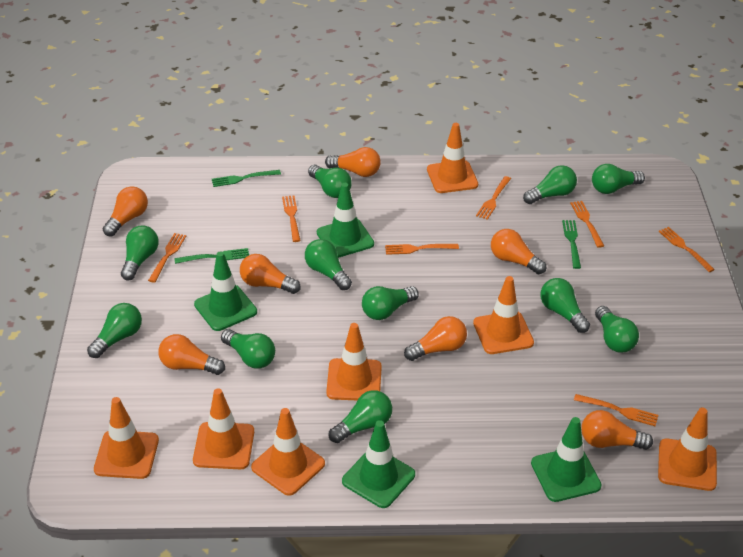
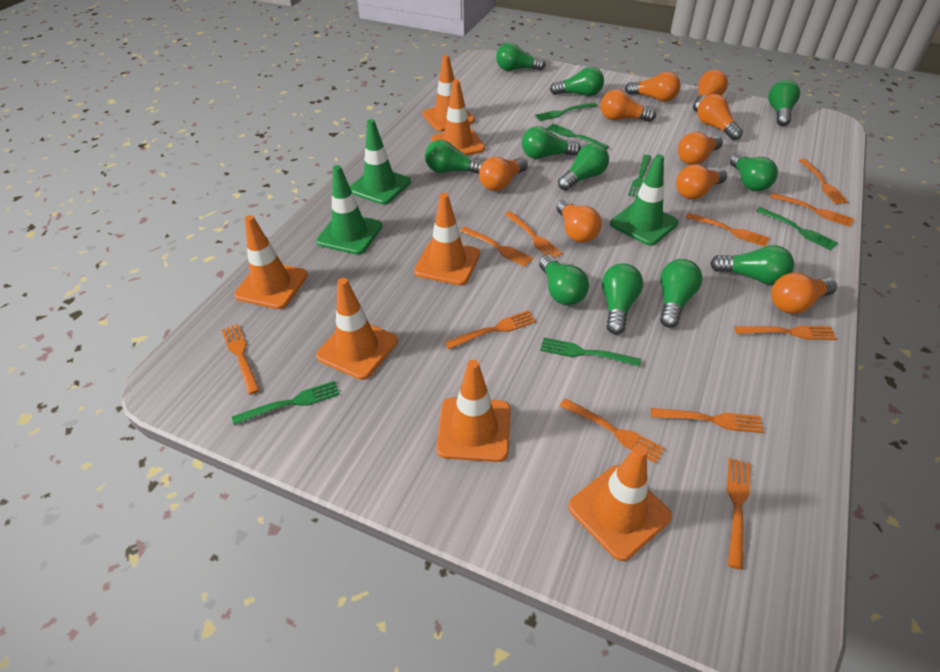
green fork: [174,248,249,264] [212,170,281,187] [562,220,581,269] = 3 -> [232,381,340,425] [535,102,597,121] [540,338,641,367] [546,124,609,149] [628,155,651,197] [756,207,838,250] = 6
green traffic cone: [194,251,257,331] [317,183,374,258] [342,420,415,508] [531,417,602,502] = 4 -> [316,165,383,255] [350,119,411,205] [610,154,678,246] = 3
orange fork: [148,233,186,283] [282,195,301,242] [385,244,459,255] [476,176,511,220] [570,201,604,248] [574,394,658,426] [659,227,715,272] = 7 -> [222,324,260,395] [445,310,536,349] [460,227,533,267] [504,211,563,258] [560,398,665,463] [651,408,764,433] [685,213,770,246] [727,458,750,570] [735,326,837,340] [770,193,854,227] [799,159,849,204] = 11
orange light bulb: [103,186,148,237] [158,334,225,375] [240,254,301,294] [325,147,381,177] [404,316,467,361] [491,229,546,274] [581,410,653,450] = 7 -> [479,157,528,191] [557,199,602,243] [601,89,656,122] [625,72,681,102] [676,164,727,199] [678,132,723,165] [693,70,728,112] [697,94,743,140] [771,273,837,314] = 9

